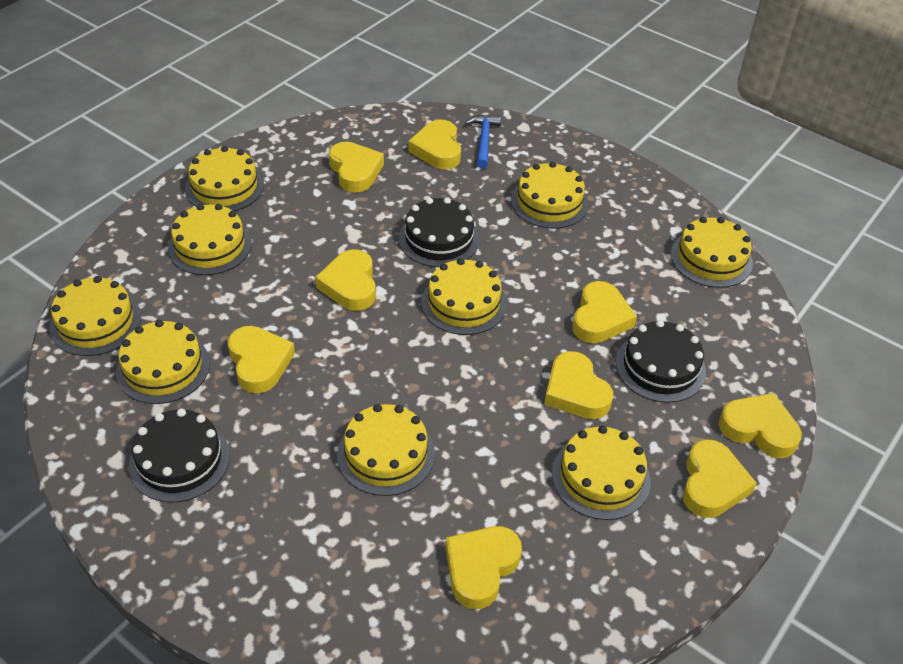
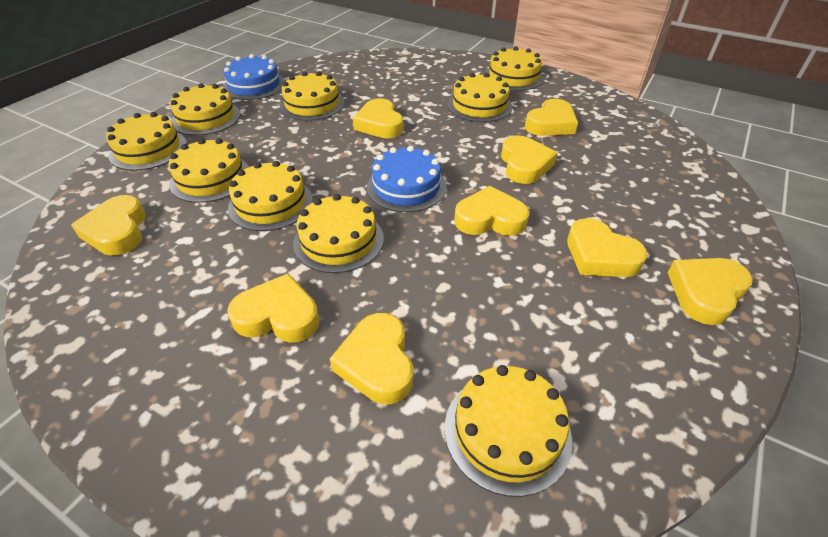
black cake: [129,408,230,503] [399,197,480,267] [616,320,706,403] = 3 -> none = 0
blue cake: none = 0 -> [223,54,285,100] [367,146,447,212] = 2
blue hammer: [465,115,501,169] = 1 -> none = 0

